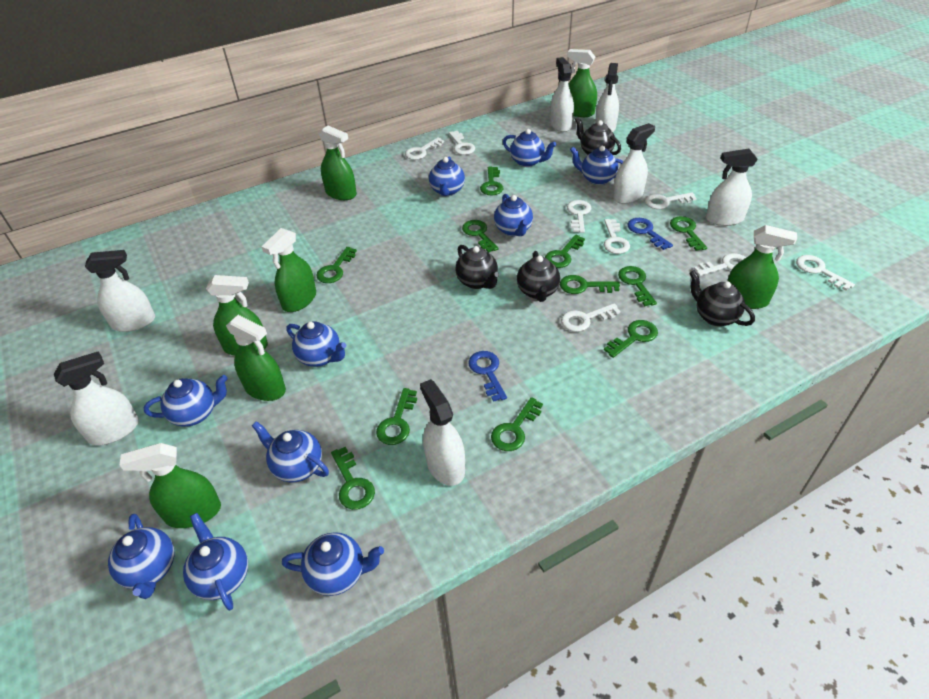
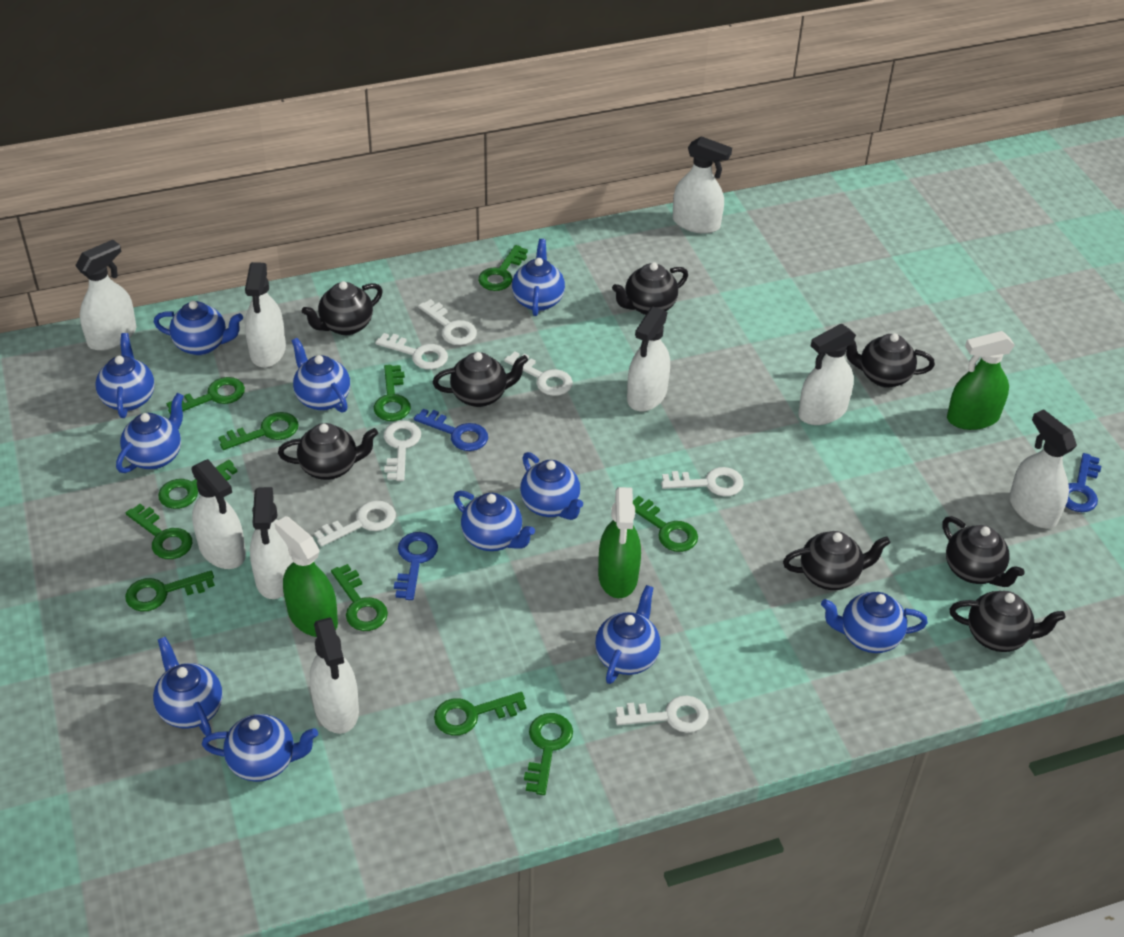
black teapot: [456,245,499,289] [517,251,560,302] [575,117,621,155] [689,271,755,326] = 4 -> [278,423,378,480] [302,281,383,335] [433,352,528,407] [612,262,688,315] [783,531,890,590] [846,333,935,388] [943,516,1025,587] [950,591,1065,652] = 8
blue key: [469,351,507,402] [627,218,673,250] = 2 -> [394,532,438,600] [414,409,488,451] [1066,453,1101,512] = 3
blue teapot: [108,514,174,599] [144,375,228,427] [183,513,248,610] [252,421,329,482] [282,532,384,596] [286,321,346,367] [429,156,465,196] [494,194,533,236] [503,129,556,167] [570,146,624,185] = 10 -> [96,333,155,418] [116,393,184,473] [153,637,223,736] [154,301,243,355] [202,714,318,782] [292,338,350,413] [453,490,535,551] [512,239,565,316] [520,452,583,520] [595,585,661,684] [821,592,928,653] = 11
green spray bottle: [120,443,221,528] [206,275,268,356] [226,315,286,401] [262,228,316,312] [319,125,357,200] [567,49,597,117] [727,225,797,309] = 7 -> [275,516,338,637] [598,487,641,598] [947,331,1015,430] = 3
white key: [405,137,444,160] [449,131,475,155] [561,303,620,332] [567,200,591,233] [604,219,630,254] [645,192,697,209] [694,253,746,276] [796,255,855,291] = 8 -> [314,500,396,547] [375,333,448,370] [384,421,421,481] [418,299,477,345] [504,352,573,396] [615,695,708,733] [661,467,744,496] = 7
white spray bottle: [54,351,139,445] [85,250,155,332] [420,379,465,486] [550,57,574,132] [595,63,619,132] [613,123,655,204] [706,149,758,226] = 7 -> [75,240,136,351] [191,459,246,569] [245,262,286,368] [250,487,293,599] [310,617,359,734] [627,307,670,412] [673,136,732,234] [798,324,856,425] [1009,409,1077,528] = 9

